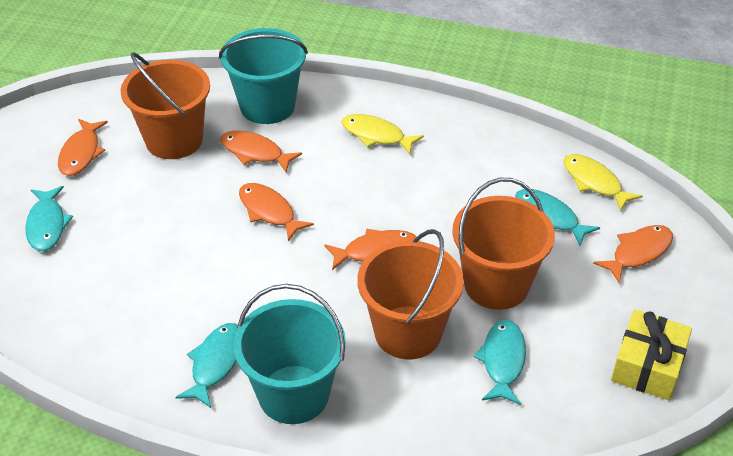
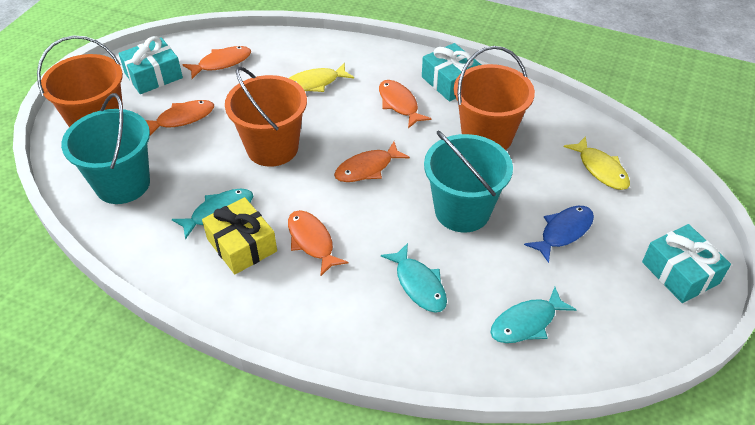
blue fish: none = 0 -> [524,206,594,263] = 1
turquoise fish: [25,186,73,251] [176,323,238,408] [474,320,526,405] [515,189,600,246] = 4 -> [172,189,253,240] [381,243,447,313] [490,287,577,343] = 3
turquoise gift: none = 0 -> [119,36,183,94] [422,43,481,102] [642,224,731,303] = 3

